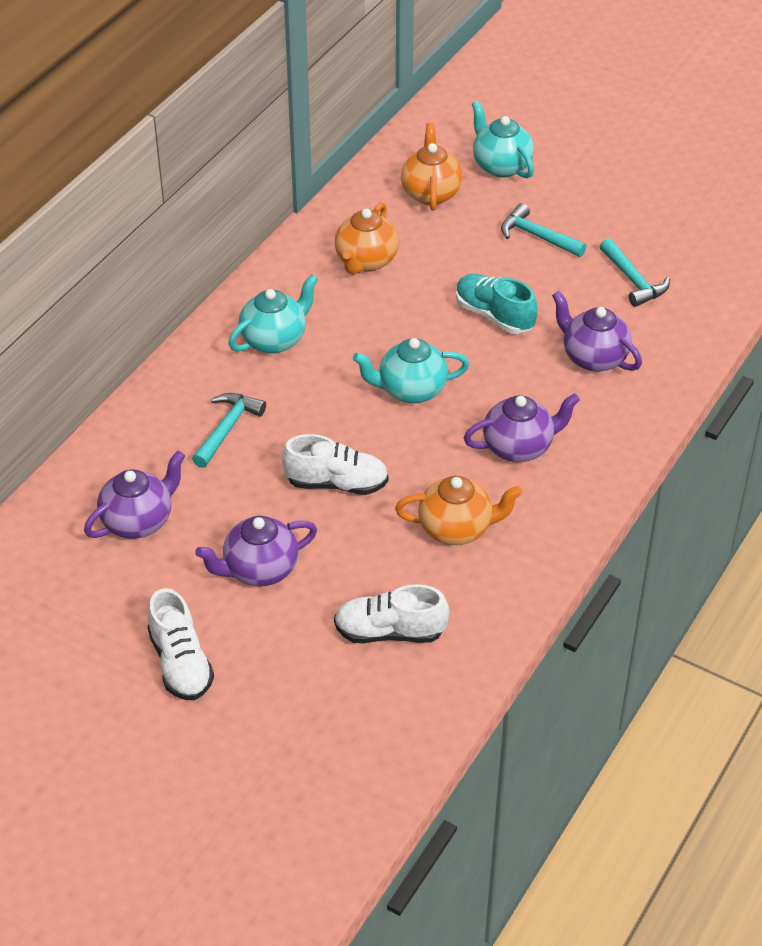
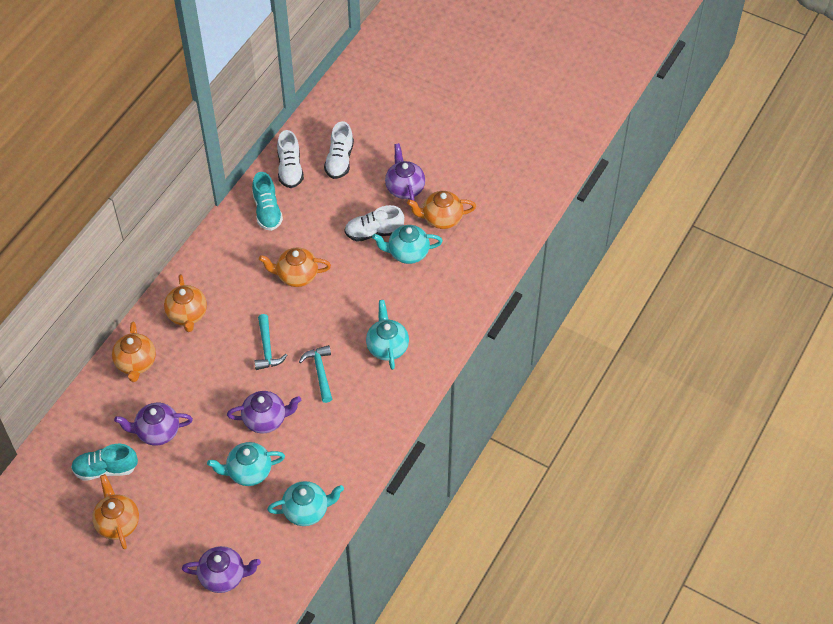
orange teapot: [335,202,399,275] [395,476,522,545] [401,123,463,211] = 3 -> [92,474,139,549] [112,322,156,382] [164,274,207,332] [259,248,331,287] [407,191,476,229] = 5
turquoise hammer: [192,393,266,468] [501,203,587,257] [599,238,670,307] = 3 -> [254,314,287,370] [299,345,332,403] = 2
turquoise shoe: [456,274,537,334] = 1 -> [71,444,138,481] [252,172,283,231] = 2
turquoise teapot: [228,274,318,354] [353,338,469,403] [472,101,534,178] = 3 -> [207,442,285,486] [267,481,344,526] [366,300,409,370] [372,225,443,264] = 4

